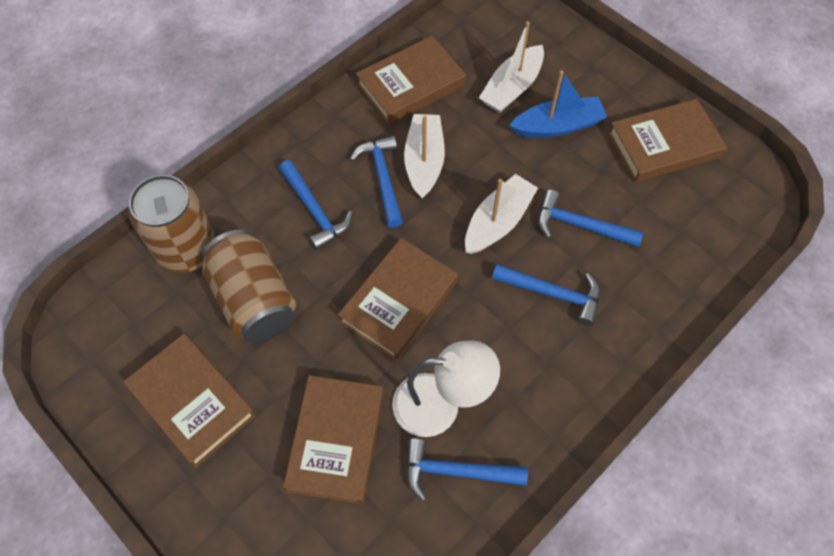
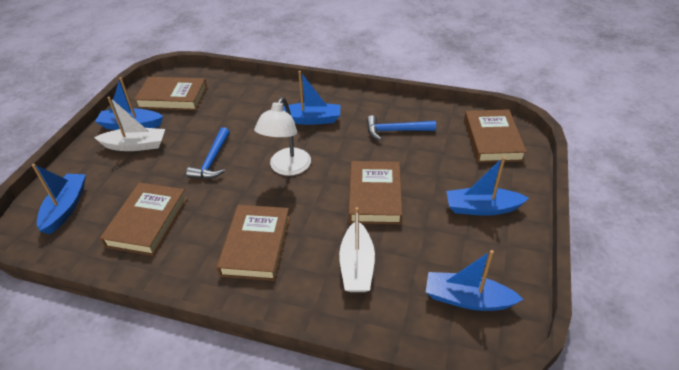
blue boat: [509,70,607,138] = 1 -> [32,164,86,235] [95,77,163,130] [283,71,341,125] [426,250,523,311] [446,156,529,216] = 5
blue hammer: [279,160,353,250] [350,135,403,228] [406,438,528,501] [492,264,600,326] [538,190,643,247] = 5 -> [186,127,230,179] [367,115,436,140] = 2
brown can: [129,175,216,273] [201,230,296,343] = 2 -> none = 0
white boat: [404,114,445,199] [465,174,538,254] [479,21,544,113] = 3 -> [94,97,165,151] [339,207,375,292] = 2

